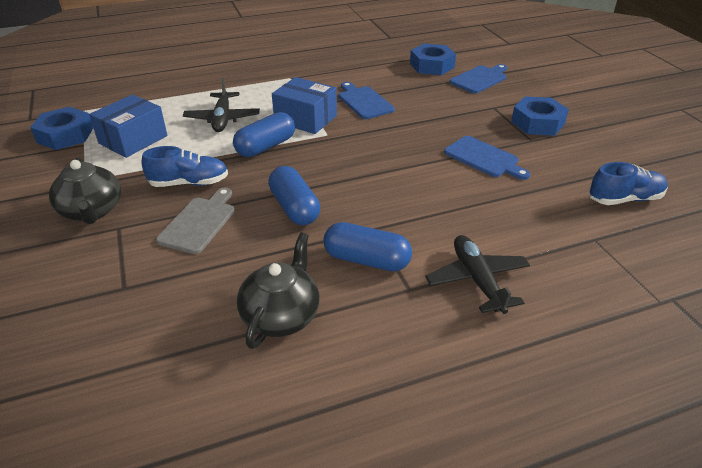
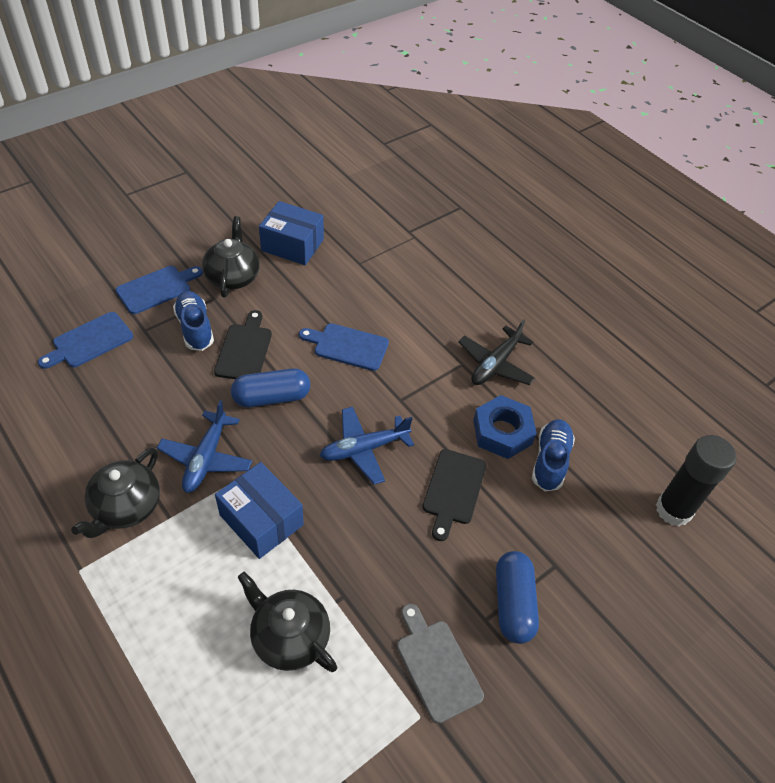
black cutting board: none = 0 -> [214,310,272,379] [423,449,486,541] = 2
black glue stick: none = 0 -> [656,435,736,526] = 1
black plane: [183,77,260,132] [425,235,530,314] = 2 -> [458,320,535,385] = 1
black teapot: [49,157,121,224] [237,232,320,349] = 2 -> [71,447,160,538] [202,216,260,297] [238,572,337,672] = 3
blue capsule: [233,112,295,157] [268,166,320,225] [323,222,412,271] = 3 -> [231,368,310,407] [496,551,539,644] = 2
blue nut: [30,107,93,150] [410,44,456,75] [511,96,569,136] = 3 -> [473,395,537,459] = 1
blue plane: none = 0 -> [157,400,252,493] [320,407,414,485] = 2

